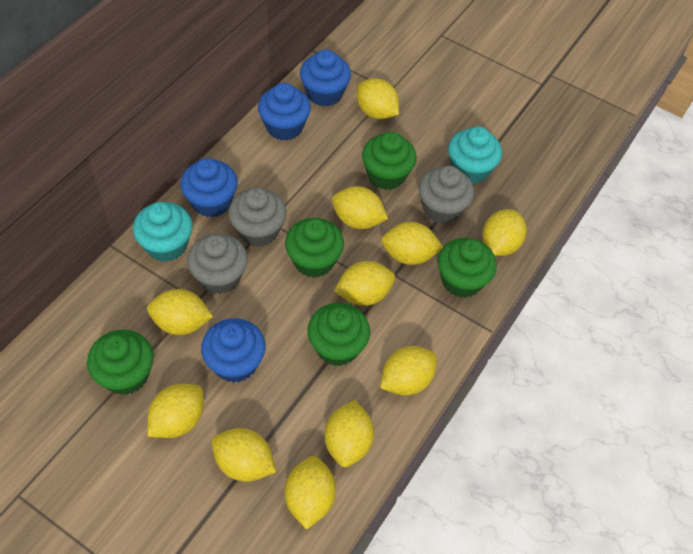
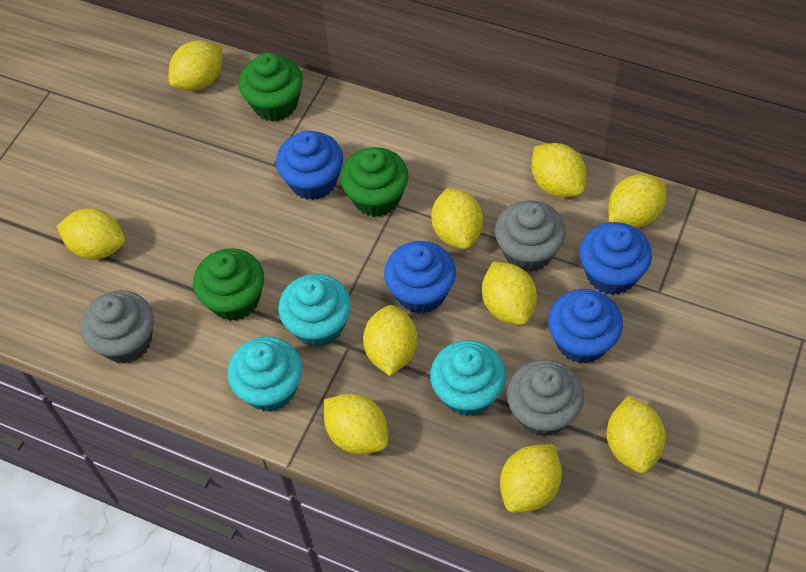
green cupcake: [87,330,154,395] [285,218,344,278] [307,303,370,366] [362,132,417,190] [438,238,497,298] = 5 -> [193,248,264,321] [239,53,303,121] [340,147,409,217] = 3
turquoise cupcake: [133,202,193,262] [448,126,502,184] = 2 -> [228,336,302,412] [278,274,351,347] [430,340,506,416] = 3
yellow lemon: [147,289,213,335] [147,384,204,438] [212,428,276,482] [285,456,336,530] [324,400,374,467] [332,186,388,229] [334,261,395,306] [357,78,399,119] [380,346,437,395] [381,222,443,265] [483,209,527,256] = 11 -> [57,208,125,259] [169,40,222,91] [324,394,388,454] [363,305,418,376] [431,188,483,249] [482,262,537,325] [500,444,562,513] [531,143,587,197] [606,396,666,473] [608,174,666,228] = 10

